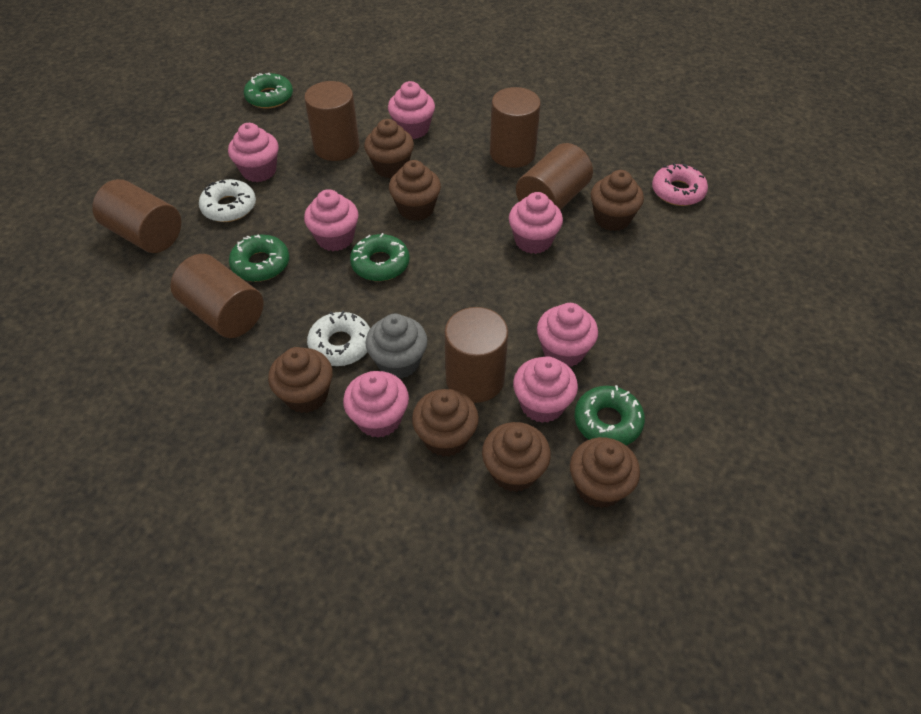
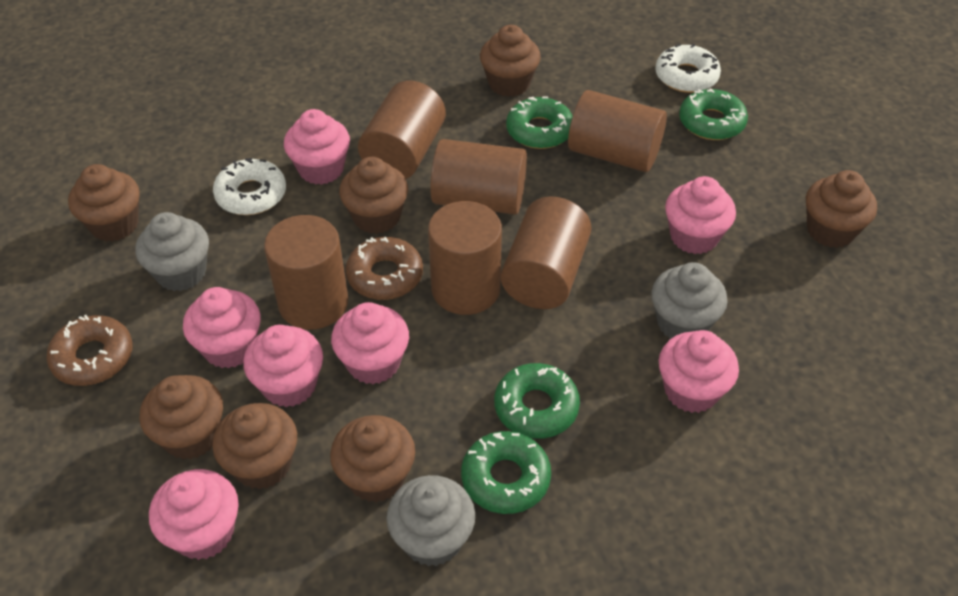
brown donut: none = 0 -> [47,315,132,386] [346,237,423,300] = 2
grey cupcake: [365,314,428,379] = 1 -> [135,212,209,291] [386,475,475,567] [651,262,728,339] = 3
pink donut: [652,163,708,206] = 1 -> none = 0

